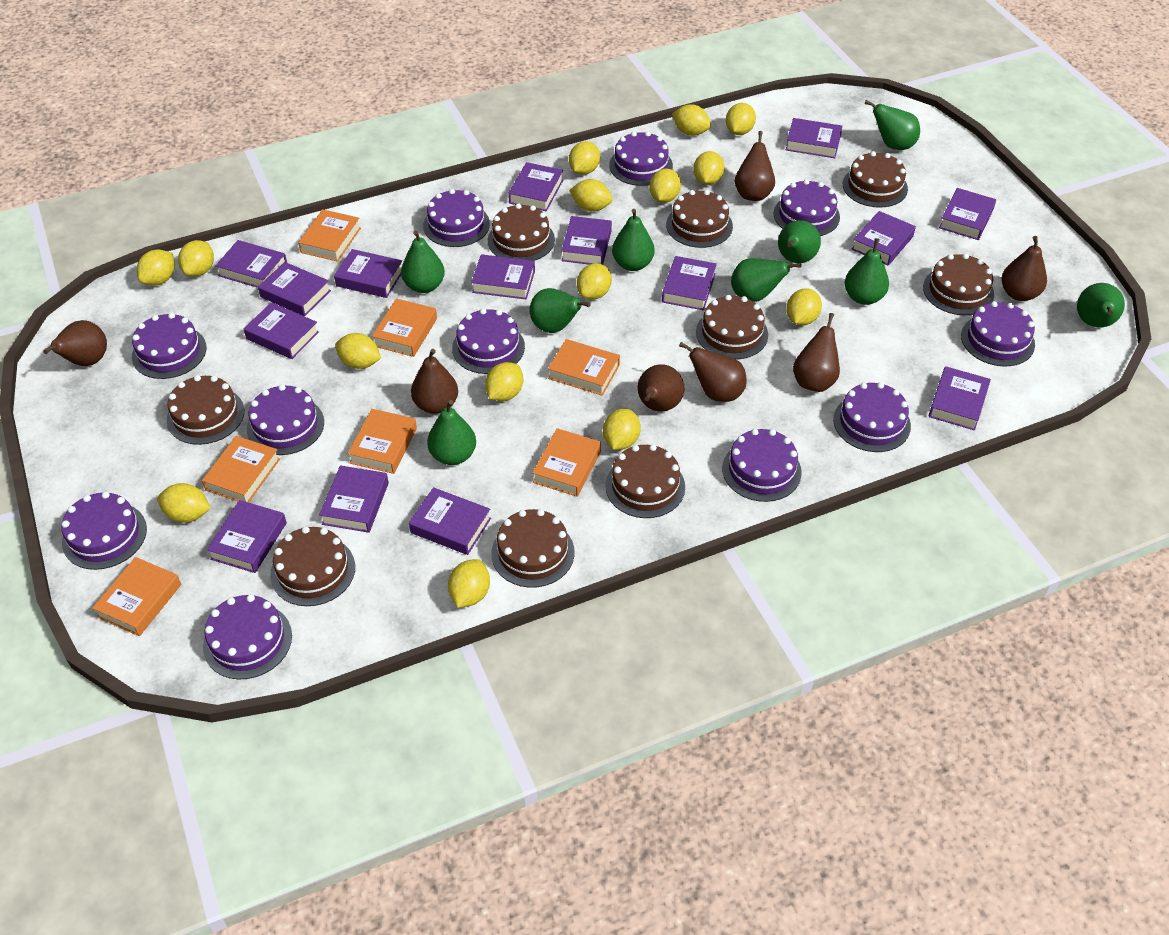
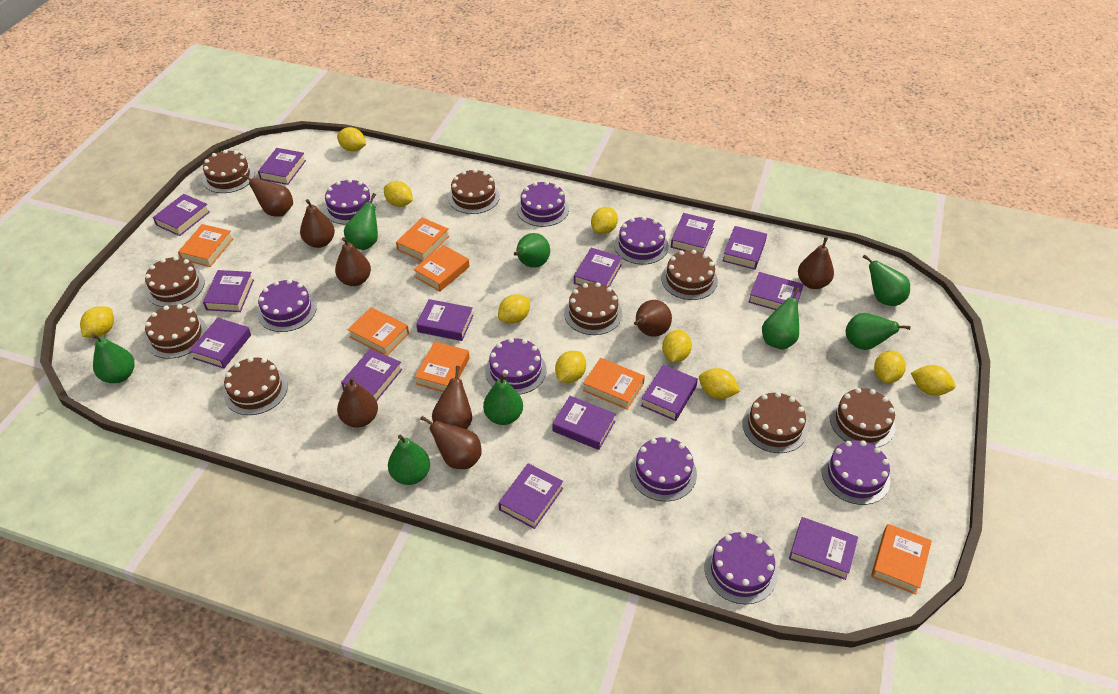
brown pear: [43,320,107,366] [411,349,458,414] [638,364,684,412] [679,342,747,402] [735,131,775,201] [793,313,840,392] [1002,236,1047,301] = 7 -> [241,174,293,217] [300,199,335,248] [335,237,371,286] [337,376,378,428] [420,416,482,469] [432,366,472,429] [634,300,672,336] [798,237,834,289] = 8
green pear: [401,230,445,293] [427,400,476,465] [530,288,590,333] [612,209,655,271] [731,258,801,302] [778,220,821,263] [845,238,889,305] [865,100,920,150] [1077,283,1125,327] = 9 -> [92,334,135,383] [344,193,378,250] [388,435,430,485] [483,373,523,425] [514,233,550,268] [762,287,799,350] [846,313,911,350] [862,254,910,306] = 8
purple book: [207,500,287,573] [215,240,287,288] [244,302,319,359] [258,262,331,316] [319,465,389,533] [334,249,402,298] [409,487,491,555] [471,254,535,299] [508,162,563,211] [561,216,612,265] [662,256,717,310] [786,118,842,158] [852,211,916,266] [929,366,991,430] [939,188,996,240] = 15 -> [153,194,210,236] [189,318,251,369] [203,270,254,312] [258,148,306,185] [341,349,402,401] [416,299,474,341] [498,463,563,529] [552,396,616,450] [574,248,622,287] [641,365,698,421] [671,213,715,254] [722,226,767,270] [748,272,804,310] [789,517,858,580] = 14
purple cake: [61,492,147,570] [132,313,206,379] [203,594,292,680] [247,384,324,455] [423,189,490,247] [452,308,525,374] [609,131,673,186] [722,429,802,502] [773,179,840,236] [833,382,911,452] [961,301,1035,366] = 11 -> [257,279,317,332] [323,179,376,225] [485,338,547,395] [517,181,569,227] [614,216,669,265] [630,437,697,501] [705,532,778,604] [822,440,890,505] = 8
yellow lemon: [137,250,175,285] [157,483,211,523] [178,240,214,277] [335,333,381,369] [448,559,490,608] [485,362,523,401] [569,141,600,175] [569,179,613,211] [577,263,612,300] [603,409,641,450] [649,169,681,203] [672,105,711,136] [693,151,725,185] [726,103,756,135] [786,288,822,326] = 15 -> [80,306,114,338] [337,127,366,152] [384,181,413,207] [498,294,530,324] [555,351,586,383] [591,207,618,234] [662,330,692,362] [699,368,740,399] [874,350,906,383] [911,365,955,396] = 10

